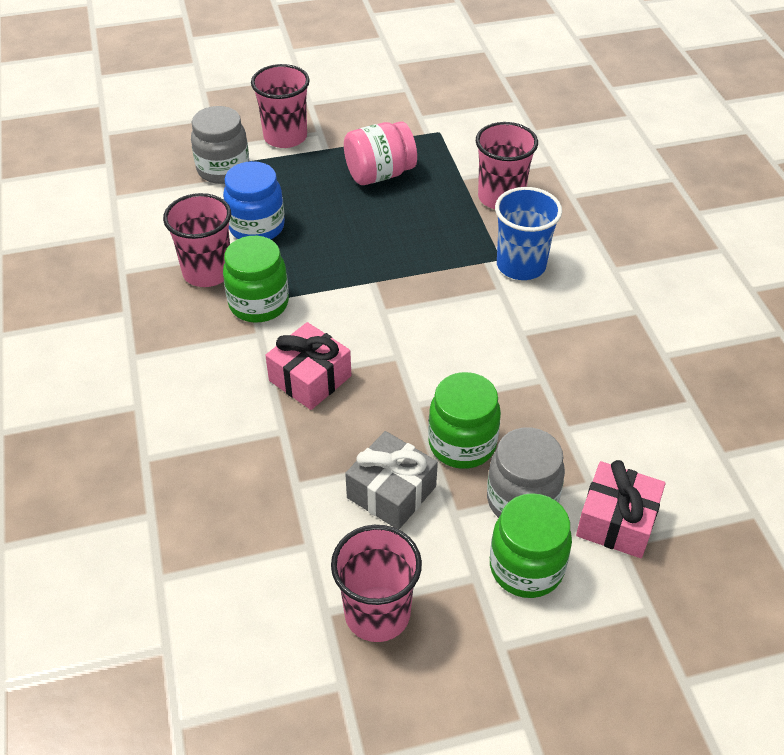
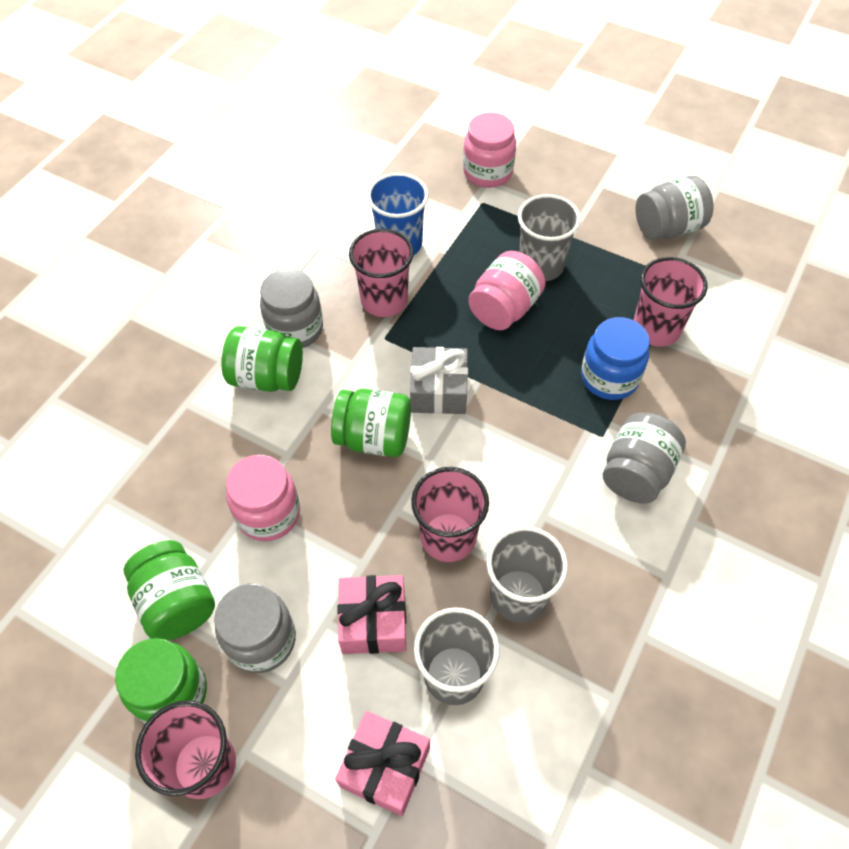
green jar: [223,236,289,323] [428,372,501,469] [490,493,572,598] = 3 -> [115,638,207,724] [124,540,215,641] [221,326,303,392] [331,389,411,457] = 4
grey cup: none = 0 -> [414,607,500,705] [487,526,568,623] [518,194,581,281] = 3
grey jar: [191,106,250,184] [487,427,565,518] = 2 -> [214,584,296,673] [260,269,323,348] [603,413,686,503] [635,176,713,240] = 4
pink jar: [344,121,417,185] = 1 -> [226,455,300,541] [463,112,516,188] [468,251,546,330] = 3

